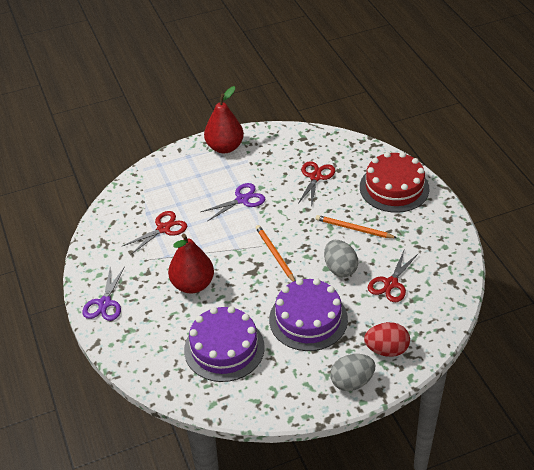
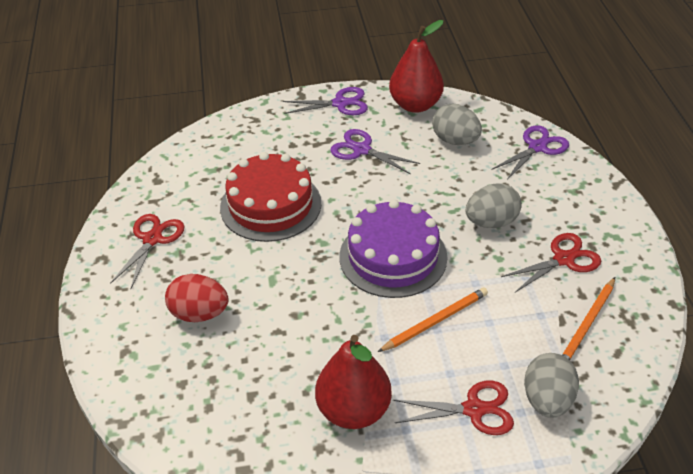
grey egg: [324,240,358,277] [330,354,375,391] = 2 -> [432,104,482,145] [466,184,522,228] [524,353,579,418] = 3
purple cake: [184,306,265,382] [269,278,348,351] = 2 -> [339,199,447,298] = 1
purple scissors: [82,266,125,321] [201,183,265,221] = 2 -> [283,87,368,115] [330,129,420,174] [491,125,569,180] = 3

